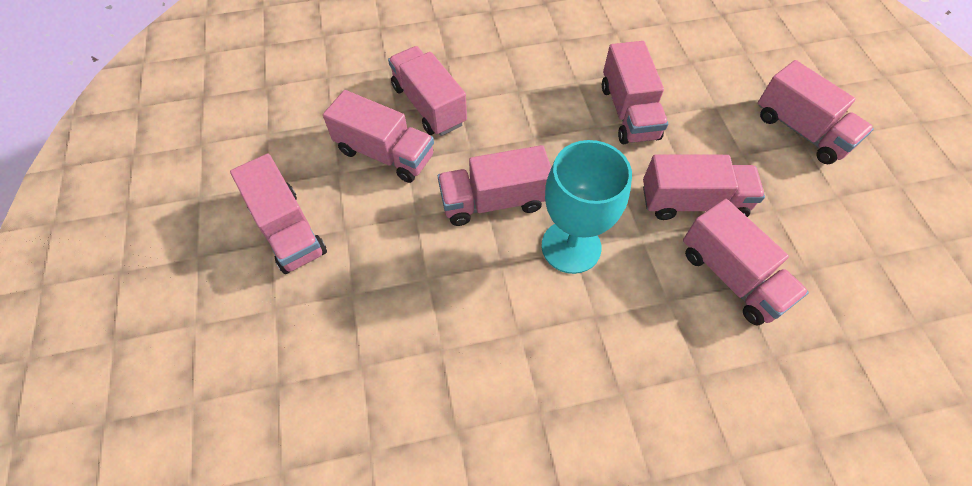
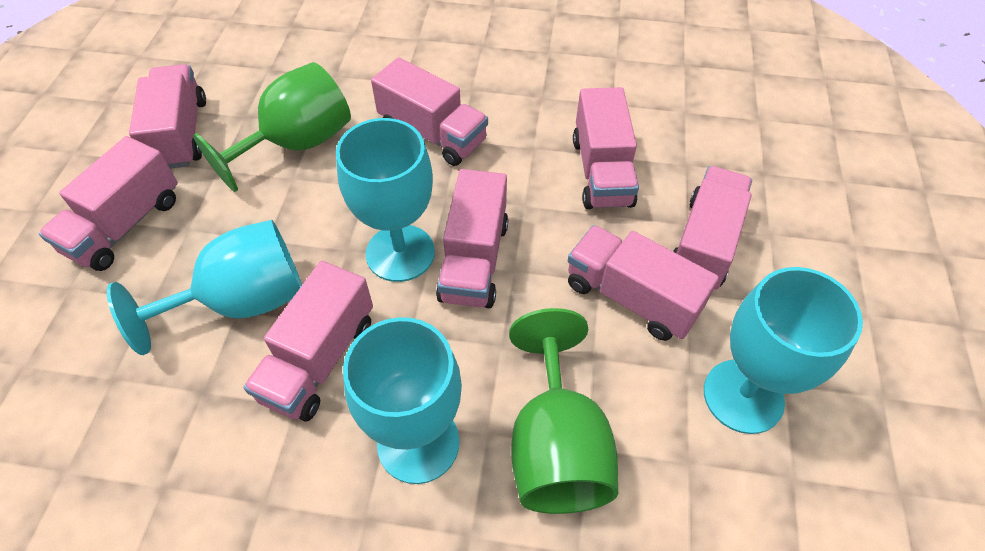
green goblet: none = 0 -> [193,62,351,192] [509,308,618,514] = 2
turquoise goblet: [541,140,632,274] = 1 -> [107,220,302,355] [336,118,435,282] [343,317,462,484] [704,267,863,434] = 4

